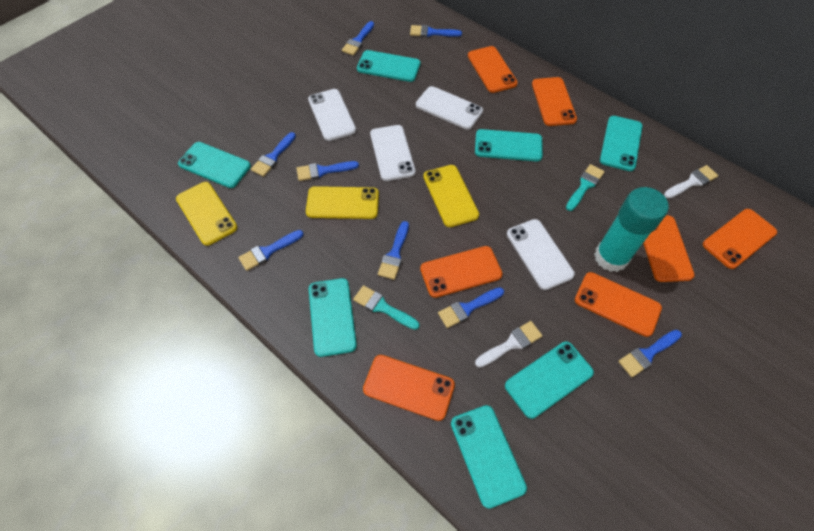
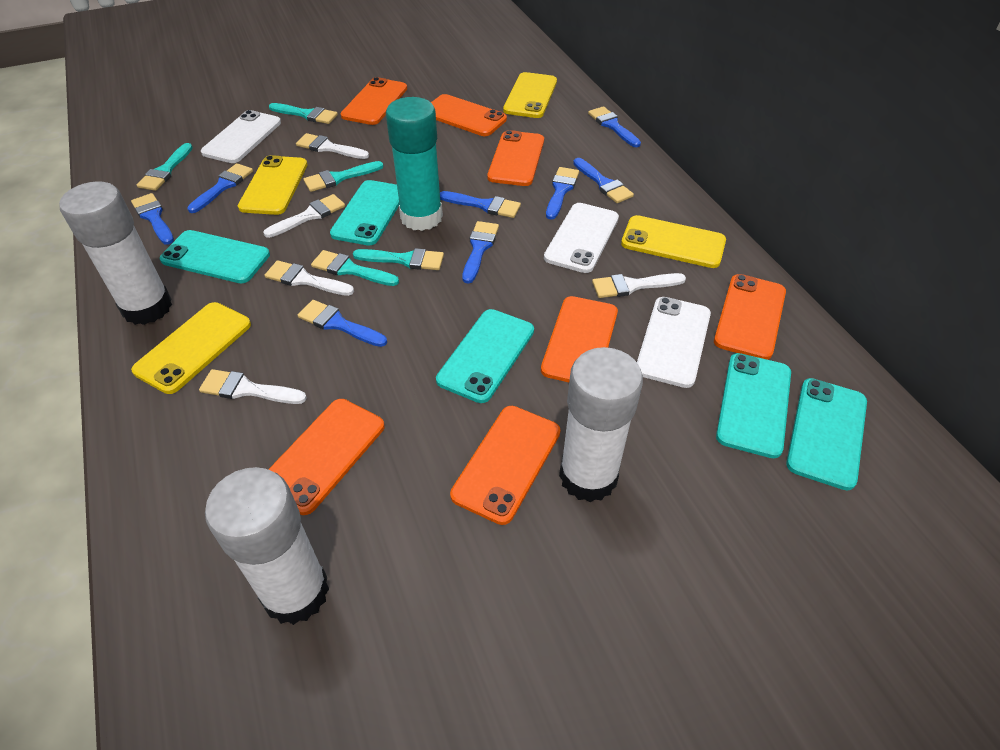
turquoise brush: [353,285,420,330] [566,164,605,211] = 2 -> [137,143,193,191] [269,103,338,124] [303,161,384,192] [311,250,399,286] [353,248,444,270] = 5
turquoise phone: [178,142,251,188] [309,278,357,357] [357,50,421,82] [451,405,527,509] [475,129,543,162] [505,342,594,419] [600,116,643,171] = 7 -> [160,230,270,283] [330,180,400,246] [436,309,534,403] [716,353,791,458] [786,378,867,490] = 5
white brush: [475,321,542,368] [664,165,718,199] = 2 -> [199,369,307,404] [263,194,345,238] [265,260,354,296] [296,133,369,159] [592,273,686,298] = 5
white glue stick: none = 0 -> [59,181,172,325] [205,467,329,625] [559,347,643,502] = 3
white phone: [308,89,356,141] [370,125,416,181] [416,86,483,130] [507,219,575,290] = 4 -> [201,110,281,163] [544,203,619,273] [637,297,711,388] = 3
yellow phone: [176,182,237,246] [306,186,379,219] [423,165,479,227] = 3 -> [131,302,251,394] [238,155,308,215] [503,72,557,118] [621,215,726,268] = 4

